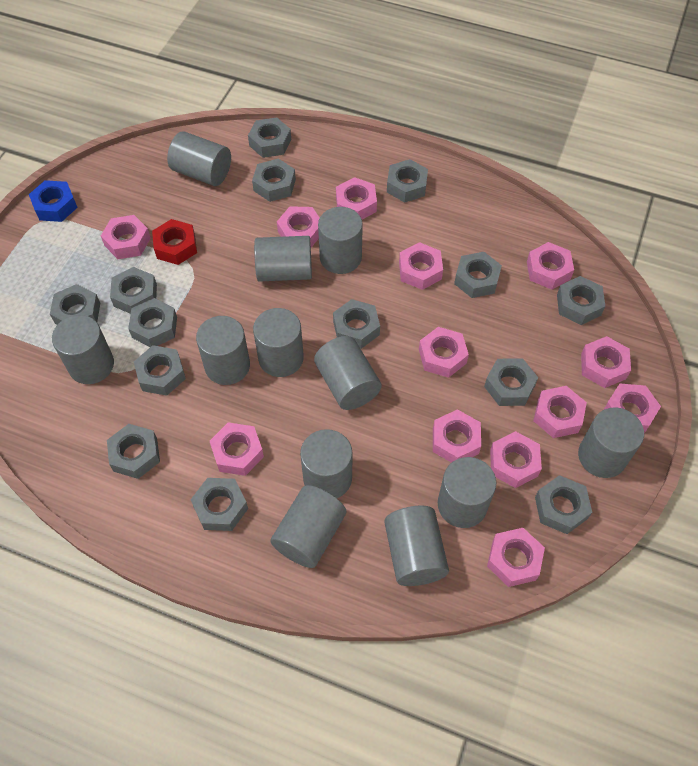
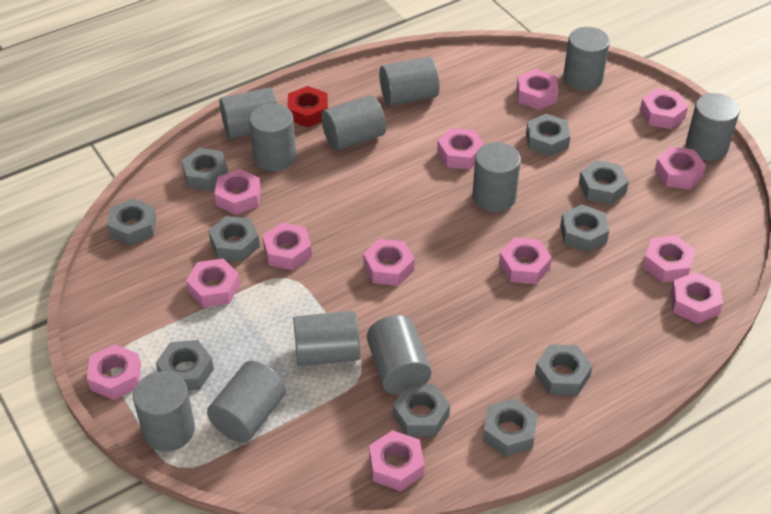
blue nut: [29,180,78,222] = 1 -> none = 0
grey cylinder: [52,315,114,384] [167,131,231,186] [196,316,250,385] [253,308,304,377] [254,236,312,282] [270,485,346,568] [300,429,352,498] [314,336,382,410] [318,207,363,274] [384,506,449,586] [438,457,496,528] [578,407,644,478] = 12 -> [133,371,195,452] [207,361,286,443] [219,87,278,139] [249,104,296,171] [293,311,360,366] [321,95,386,151] [367,315,431,395] [379,57,440,106] [472,142,521,212] [563,27,610,91] [686,93,740,161] = 11
grey nut: [50,284,100,325] [107,424,160,479] [110,267,157,314] [128,298,177,347] [134,345,186,396] [190,478,248,531] [248,117,291,158] [252,159,296,202] [333,299,380,349] [387,159,428,203] [454,252,502,298] [484,358,538,406] [535,475,592,534] [557,276,605,325] = 14 -> [107,198,156,246] [156,340,214,391] [181,148,228,191] [209,216,260,262] [393,384,450,437] [483,398,538,457] [526,114,571,156] [535,344,593,396] [560,204,609,252] [579,160,629,205] = 10

